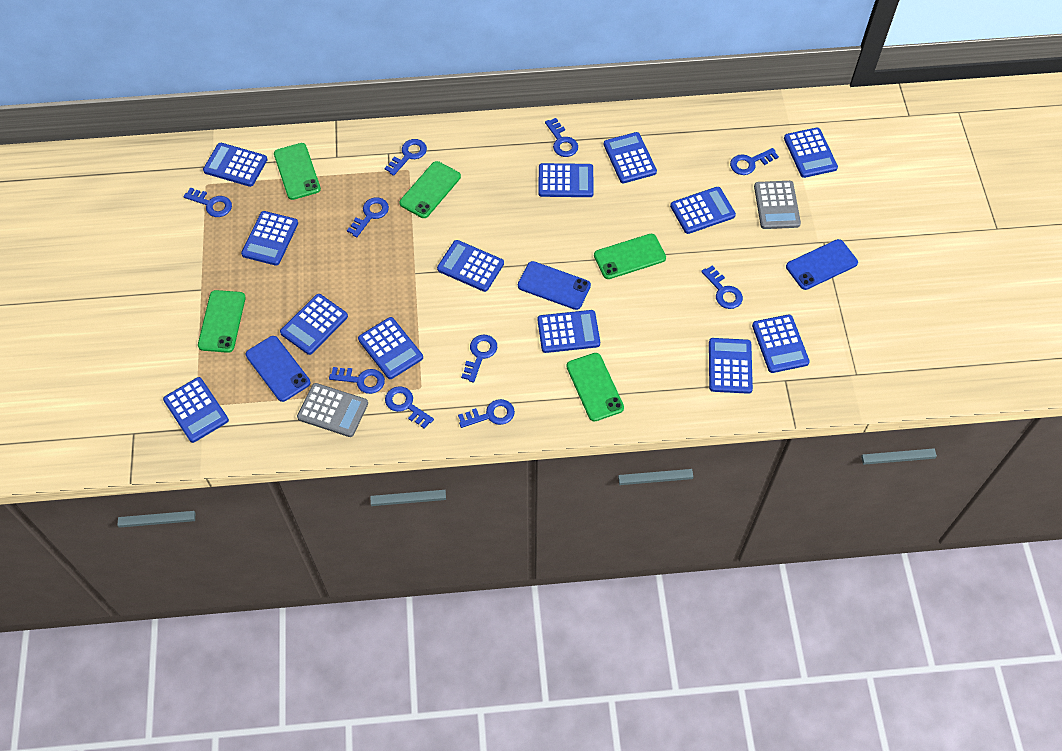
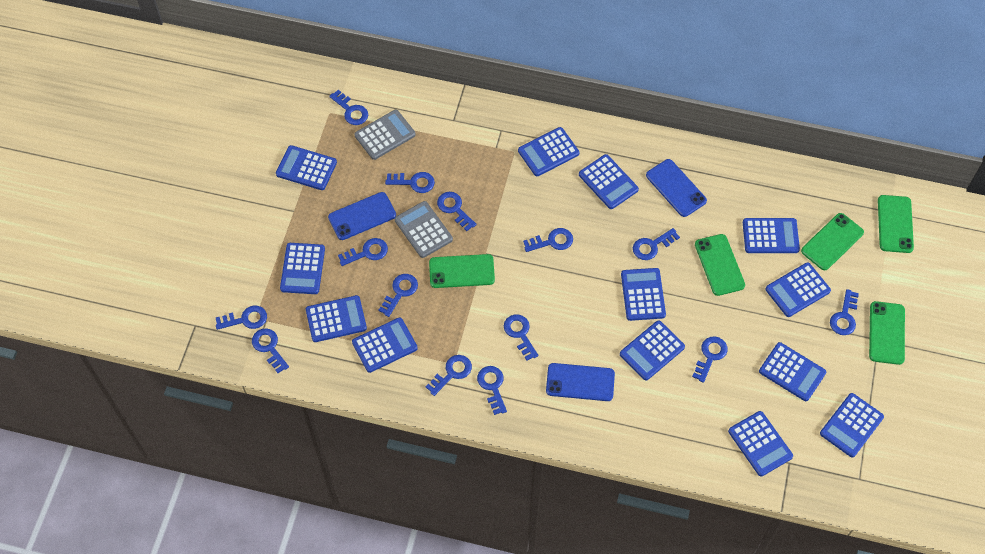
blue key: [183,187,232,217] [329,367,385,394] [347,197,389,237] [385,139,427,176] [385,386,434,429] [458,399,515,428] [461,335,497,382] [545,118,578,157] [701,265,743,309] [730,148,779,175] = 10 -> [216,305,267,330] [252,328,289,373] [329,90,368,125] [338,238,388,266] [379,274,418,317] [385,172,435,193] [426,355,472,396] [437,192,477,231] [477,366,507,415] [504,315,538,361] [523,228,573,252] [633,228,680,260] [692,336,728,383] [830,289,859,335] = 14

